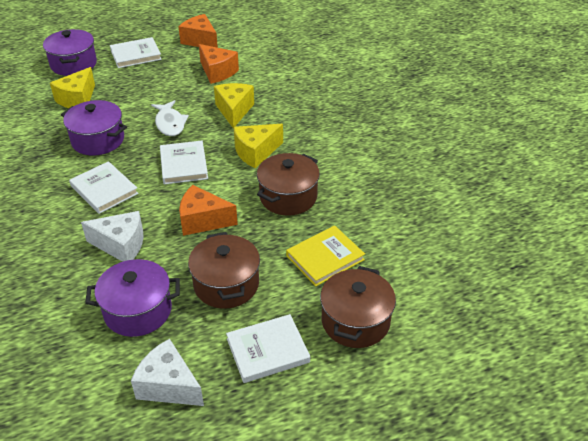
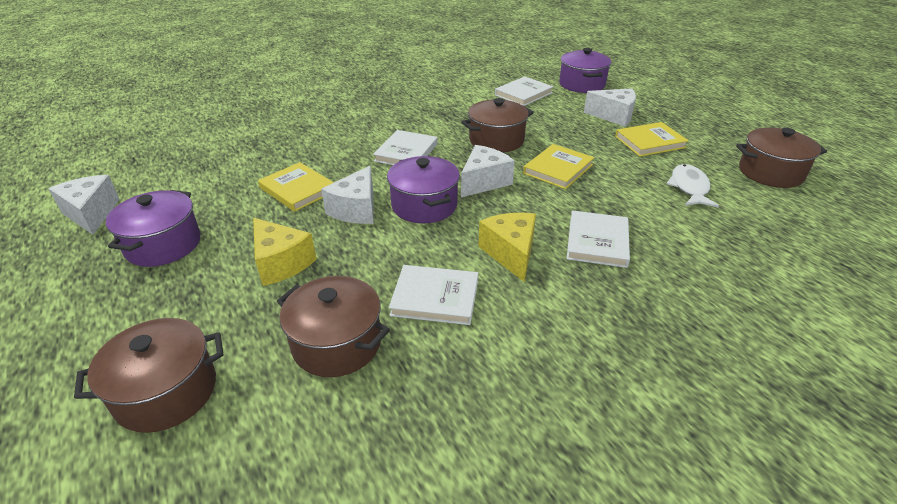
brown pot: [188,232,260,309] [257,153,320,216] [320,266,396,348] = 3 -> [74,318,223,433] [277,276,390,377] [461,98,534,152] [736,128,827,188] = 4
orange cheese: [178,14,218,48] [179,185,238,236] [199,44,239,84] = 3 -> none = 0
white cheese: [81,211,144,262] [131,339,204,406] = 2 -> [49,175,120,235] [321,166,374,224] [461,145,515,197] [584,88,636,127] = 4
yellow book: [286,226,365,286] = 1 -> [258,162,334,212] [523,144,594,189] [615,122,689,157] = 3
yellow cheese: [50,67,95,108] [214,83,254,128] [233,124,283,168] = 3 -> [253,218,316,286] [478,213,536,282] = 2

